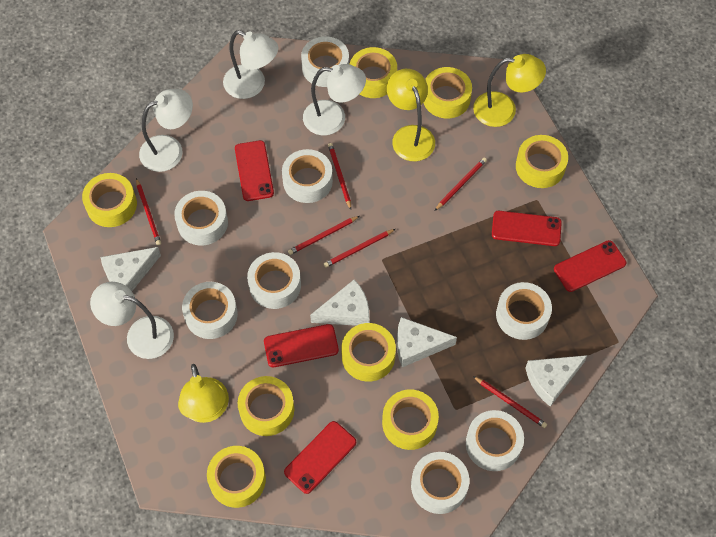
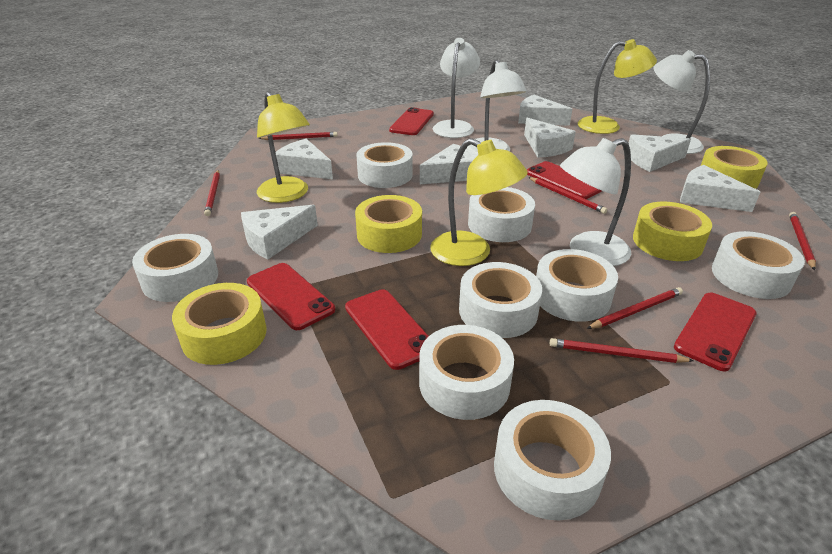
white cheese: [100,247,161,291] [310,279,369,326] [397,317,457,367] [526,355,588,407] = 4 -> [241,205,318,260] [275,139,333,179] [420,144,477,184] [518,95,572,126] [524,118,576,158] [629,134,691,172] [680,165,760,212] = 7
yellow tape: [82,173,137,227] [207,446,266,508] [238,376,294,436] [341,323,396,382] [350,47,397,98] [382,390,439,450] [424,67,472,119] [516,135,568,188] = 8 -> [172,283,267,365] [355,195,422,253] [633,202,712,261] [701,146,768,189] = 4

